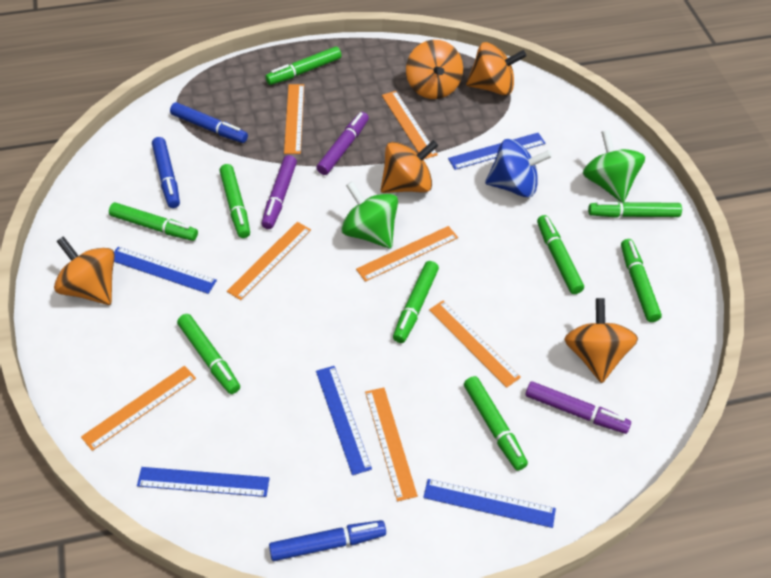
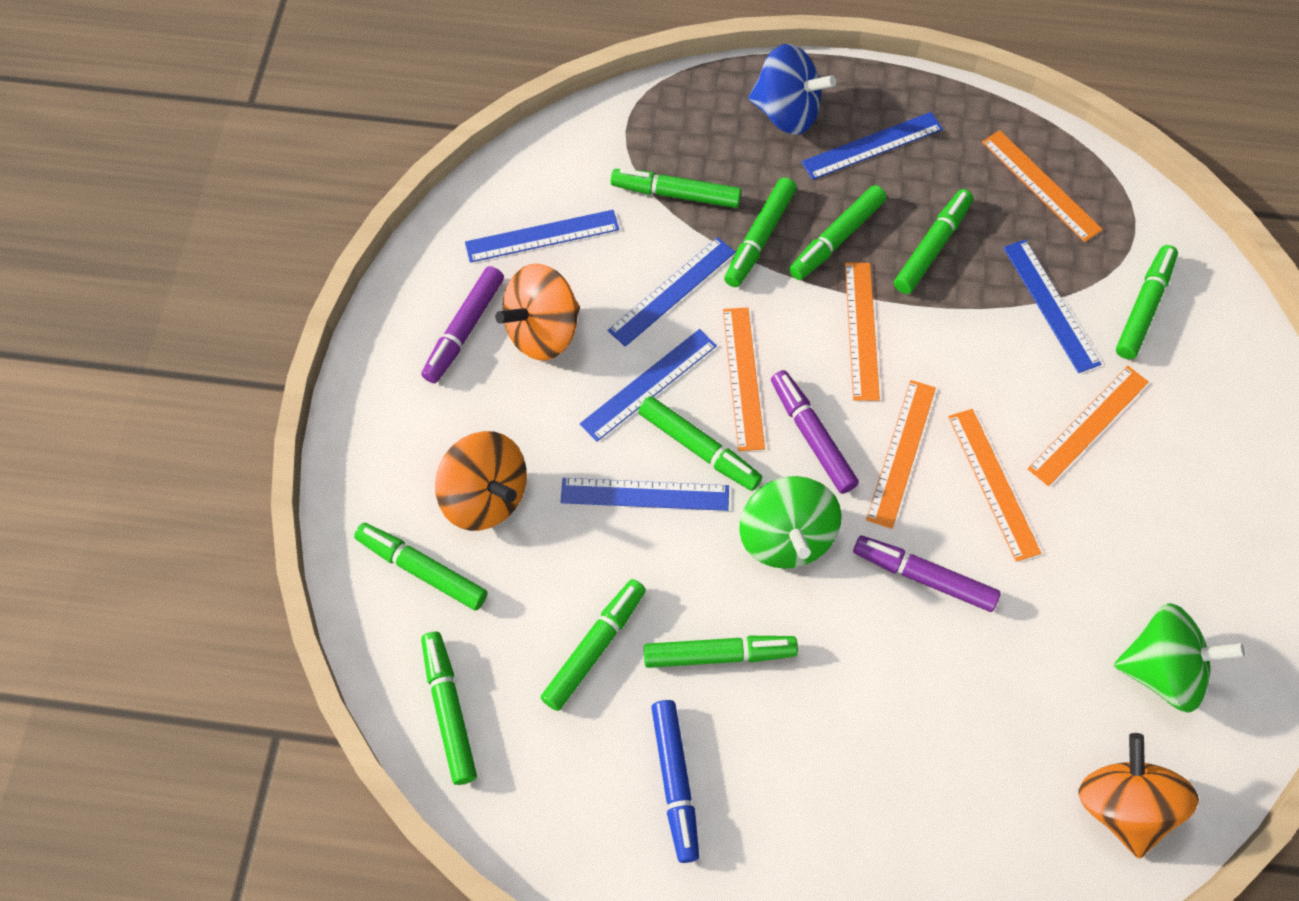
blue marker: [152,137,180,208] [170,102,248,143] [269,520,386,561] = 3 -> [651,700,699,863] = 1
blue ruler: [114,247,217,294] [137,467,269,497] [316,366,372,475] [423,479,556,528] [448,133,546,170] = 5 -> [465,210,619,263] [561,478,729,511] [580,329,717,442] [608,237,735,347] [801,112,943,180] [1003,240,1101,373] = 6
green marker: [109,202,198,241] [177,314,240,394] [219,164,250,238] [265,47,342,85] [393,261,439,343] [464,376,528,471] [537,215,584,294] [588,201,682,218] [621,239,662,322] = 9 -> [354,523,487,610] [421,632,477,785] [540,579,646,711] [611,168,741,208] [638,396,762,491] [644,636,798,668] [724,178,797,287] [789,185,887,280] [894,189,973,294] [1116,245,1178,359] = 10
orange ruler: [81,366,196,451] [227,222,311,300] [284,84,304,154] [356,226,458,282] [365,388,418,501] [382,91,438,160] [429,301,521,388] = 7 -> [723,307,765,451] [845,263,880,401] [866,380,936,529] [948,409,1041,562] [982,130,1103,242] [1027,366,1149,486] = 6
orange spinning top: [54,236,115,305] [381,140,438,193] [406,40,463,99] [466,42,527,96] [564,298,638,383] = 5 -> [435,431,527,531] [495,264,580,360] [1078,733,1199,858] = 3

